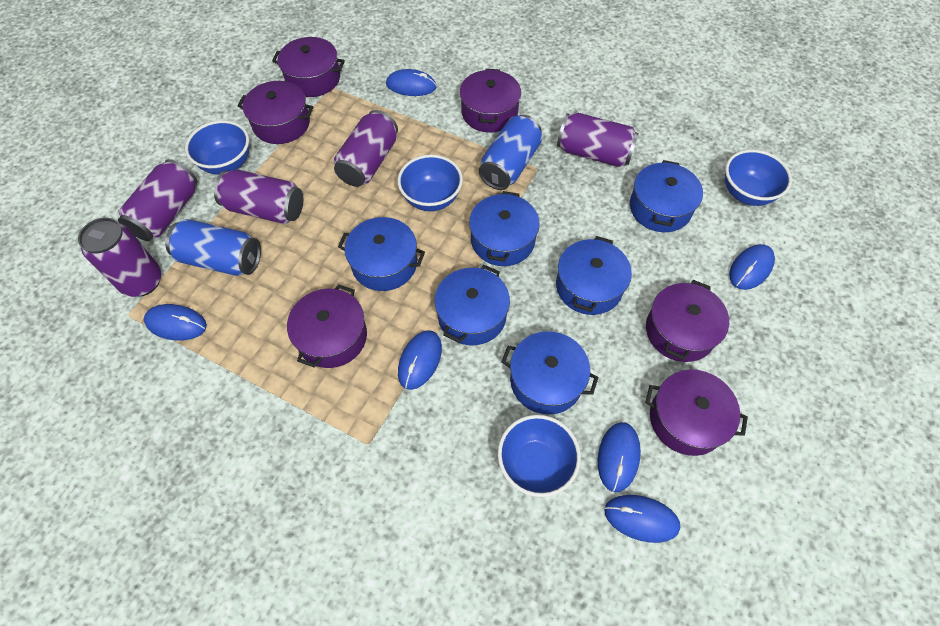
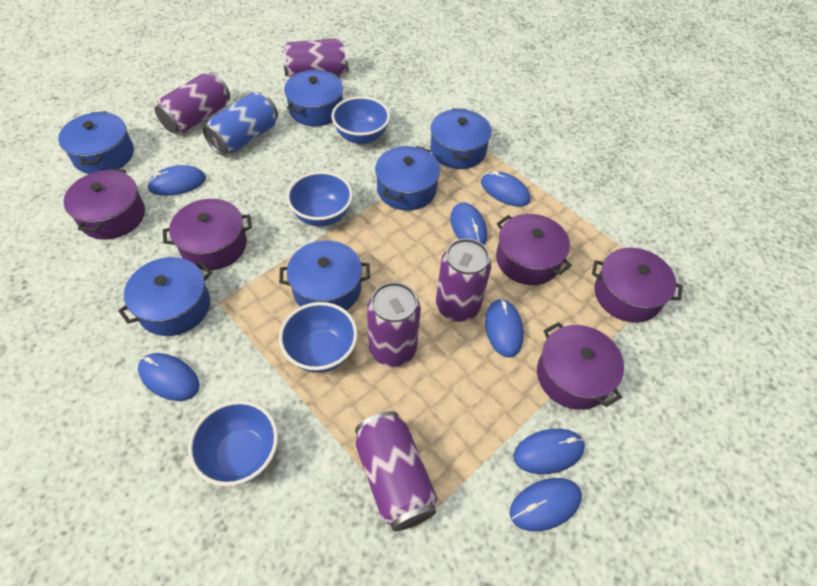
blue can: [165,219,261,276] [479,115,542,190] = 2 -> [202,92,278,156] = 1
blue mouse: [144,304,207,341] [386,69,437,96] [398,330,442,390] [598,422,641,492] [604,495,680,543] [729,244,775,290] = 6 -> [138,353,199,401] [147,165,206,196] [450,203,487,245] [481,171,531,207] [485,298,524,358] [510,478,582,531] [513,429,585,474] = 7
purple pot: [237,81,314,144] [272,37,345,97] [287,284,367,368] [460,69,521,132] [645,369,748,456] [646,280,729,362] = 6 -> [64,169,145,239] [163,199,252,270] [496,214,572,285] [537,322,624,410] [592,248,683,323] = 5

